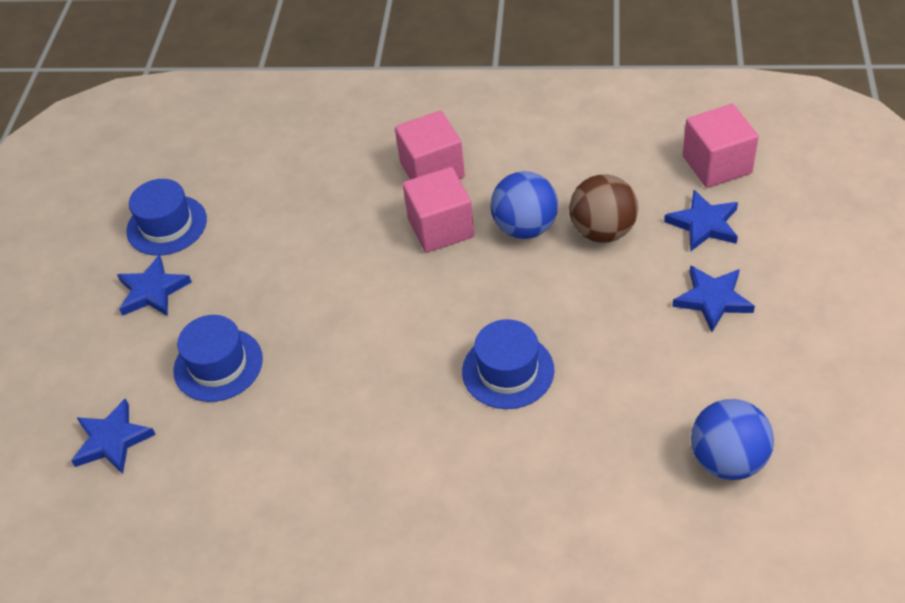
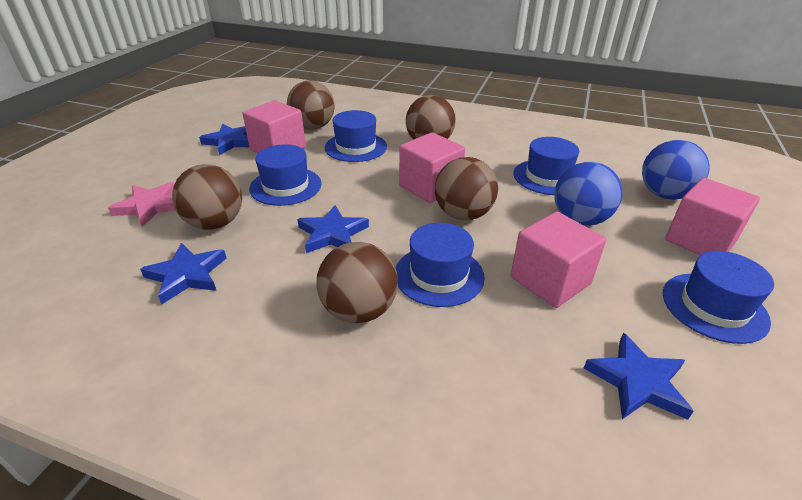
blue hat: [126,179,207,256] [173,315,263,402] [462,319,555,409] = 3 -> [249,144,322,206] [325,110,387,162] [395,223,485,307] [513,137,579,195] [663,251,774,344] = 5
brown ball: [569,174,638,243] = 1 -> [172,164,242,230] [287,80,334,130] [316,242,398,323] [406,95,456,140] [435,157,498,220] = 5
pink cube: [395,111,465,180] [403,167,474,253] [683,104,759,188] = 3 -> [243,100,306,153] [399,132,465,203] [510,212,606,308] [665,178,760,255] = 4
pink star: none = 0 -> [108,182,176,227] = 1

